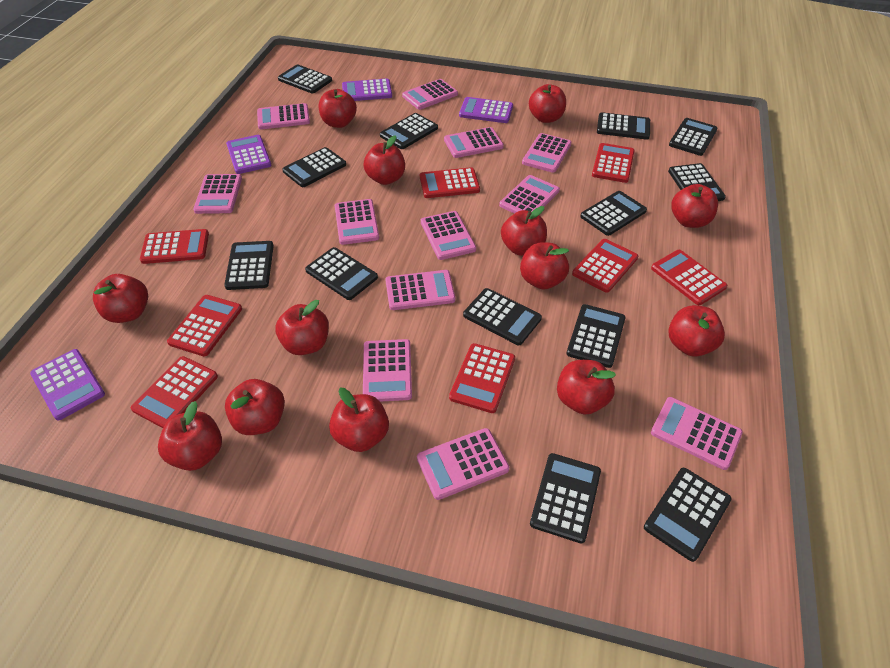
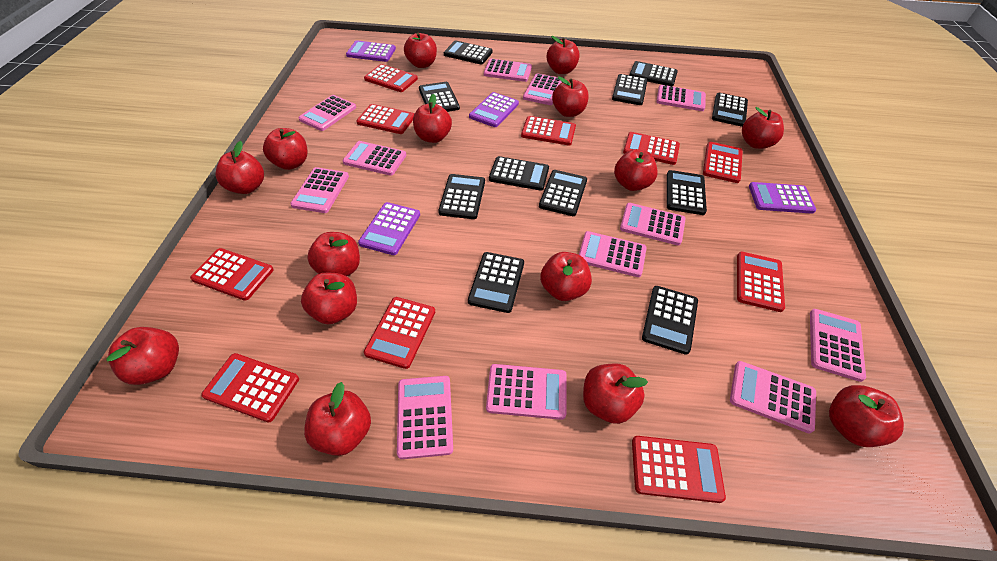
black calculator: [224,241,274,290] [278,64,332,94] [282,147,346,187] [305,247,378,300] [380,113,438,149] [463,288,542,345] [530,453,601,543] [566,304,626,368] [580,191,647,236] [597,112,650,140] [644,468,732,562] [668,163,726,201] [669,118,717,156] = 13 -> [419,82,460,112] [438,174,485,219] [444,41,492,65] [468,252,524,313] [489,156,549,191] [539,170,587,216] [612,74,647,105] [630,61,678,86] [642,286,698,355] [667,170,707,215] [712,93,748,127] = 11
red apple: [93,274,148,323] [158,401,222,471] [225,379,285,435] [275,300,329,355] [319,89,357,128] [329,388,389,452] [364,135,405,185] [501,206,547,256] [520,242,569,290] [529,84,566,123] [557,360,616,415] [668,305,725,357] [671,184,718,228] = 13 -> [106,327,179,385] [216,141,264,194] [263,128,308,170] [301,273,357,324] [304,382,371,456] [307,232,360,276] [404,32,437,68] [413,94,452,143] [540,252,592,301] [547,36,579,74] [552,76,589,117] [583,363,648,424] [614,149,658,191] [742,107,784,149] [829,385,904,447] = 15
red calculator: [131,356,218,428] [140,229,209,264] [167,295,242,357] [420,167,480,198] [449,343,515,413] [572,239,638,293] [592,143,635,183] [651,250,727,305] = 8 -> [190,248,274,301] [201,353,299,422] [356,104,414,134] [364,64,418,92] [364,297,435,369] [521,116,576,145] [623,132,680,165] [632,436,726,503] [703,142,743,183] [737,252,785,312] = 10

